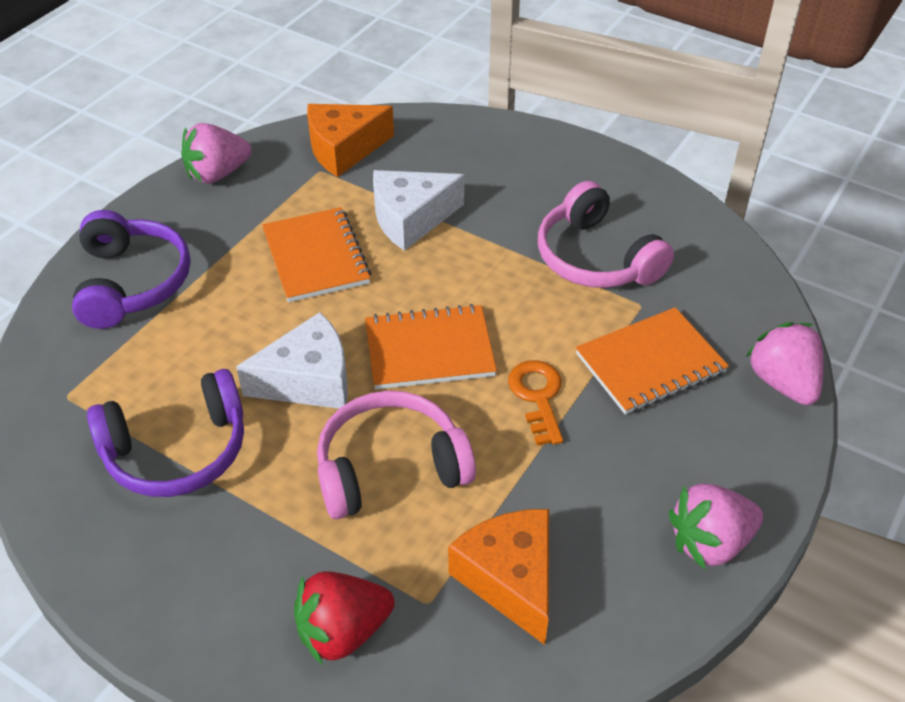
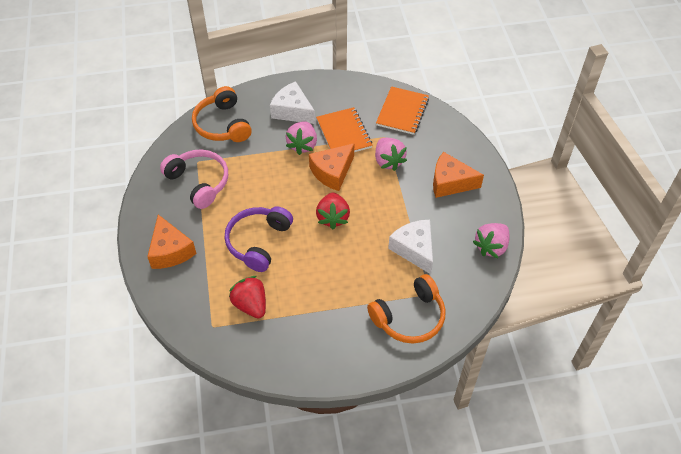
orange cheese: [307,104,394,177] [448,509,549,645] = 2 -> [147,215,196,269] [309,143,354,191] [433,152,484,198] = 3
orange headphones: none = 0 -> [192,86,252,142] [367,274,446,343] = 2
orange key: [508,360,563,445] = 1 -> none = 0
orange notebook: [262,207,371,302] [365,304,497,390] [576,307,729,415] = 3 -> [316,107,372,152] [376,86,429,135] = 2
pink headphones: [317,391,476,519] [538,181,674,288] = 2 -> [160,149,228,209] = 1
purple headphones: [72,210,191,329] [87,369,244,497] = 2 -> [224,206,293,272] = 1
red strawberry: [294,571,395,664] = 1 -> [229,276,266,318] [316,193,350,229] = 2

